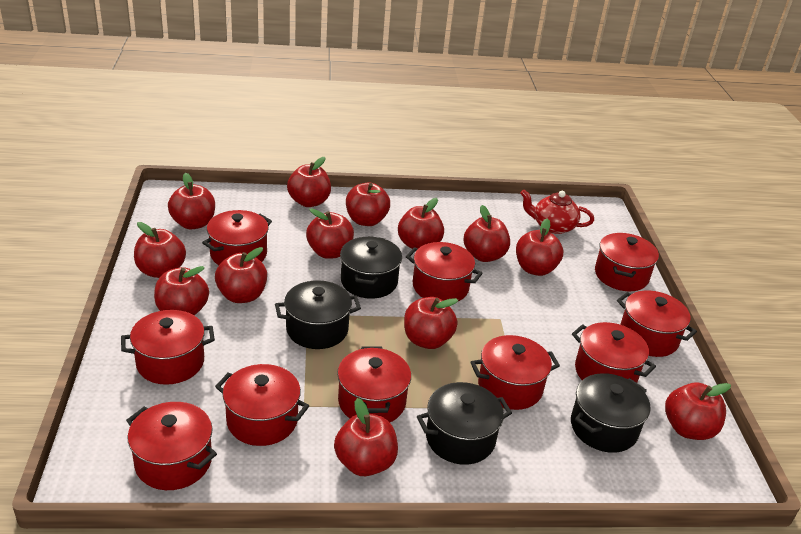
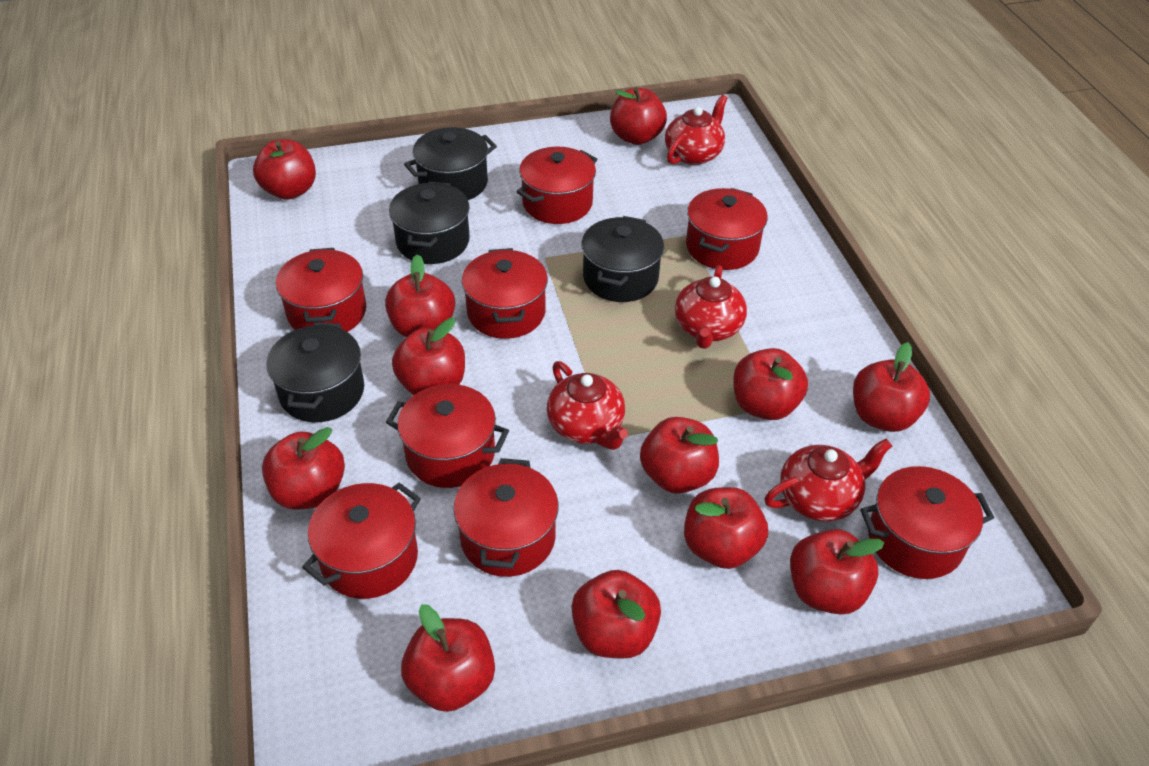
red apple: [134,222,186,278] [154,266,209,315] [168,173,215,229] [215,247,267,303] [287,157,331,207] [306,208,354,259] [334,398,398,476] [346,182,390,226] [398,198,444,249] [404,297,458,349] [463,205,510,262] [516,218,563,276] [665,382,731,440] = 13 -> [253,139,316,200] [262,427,345,509] [385,254,455,337] [392,318,465,395] [401,604,495,712] [571,570,661,659] [610,87,667,145] [640,417,719,494] [684,487,768,569] [733,348,808,420] [790,529,884,615] [853,342,930,432] = 12
red pot: [121,310,215,385] [126,402,217,490] [202,210,272,265] [215,364,309,446] [337,346,411,422] [406,242,483,301] [470,335,560,410] [572,322,656,383] [595,233,659,291] [617,290,697,357] = 10 -> [276,248,366,332] [302,483,421,599] [386,384,509,488] [453,458,558,577] [462,248,548,339] [516,147,597,224] [686,188,768,270] [860,466,994,579] = 8
red teapot: [520,190,594,234] = 1 -> [547,361,628,450] [665,95,728,165] [675,265,747,349] [764,439,892,521] = 4

